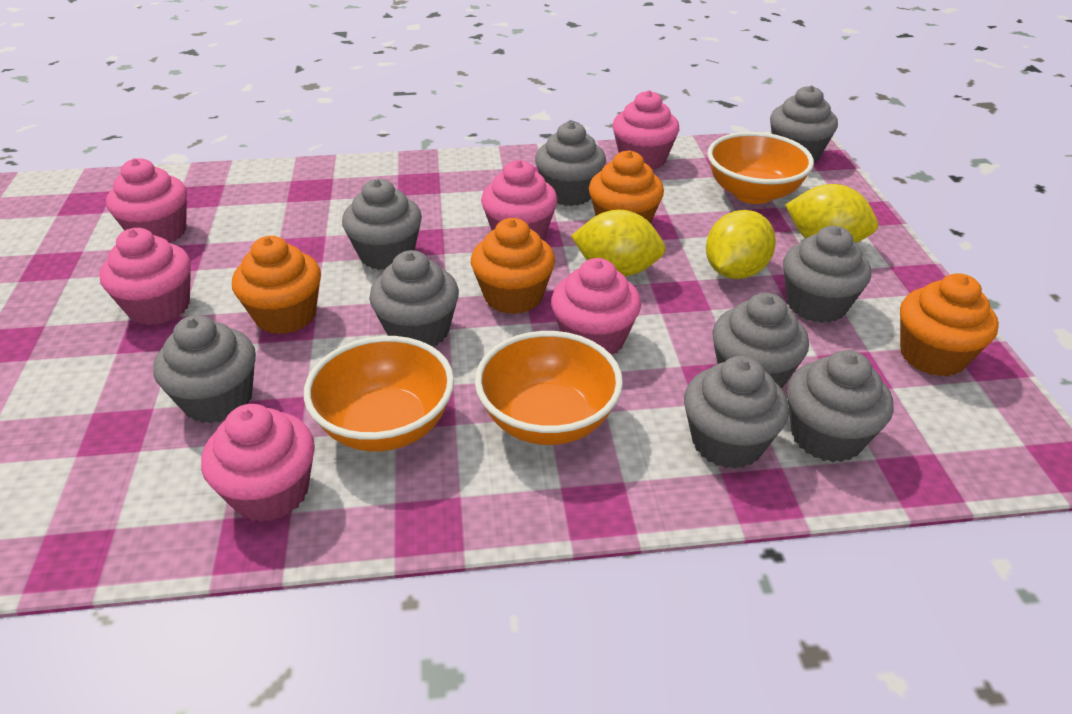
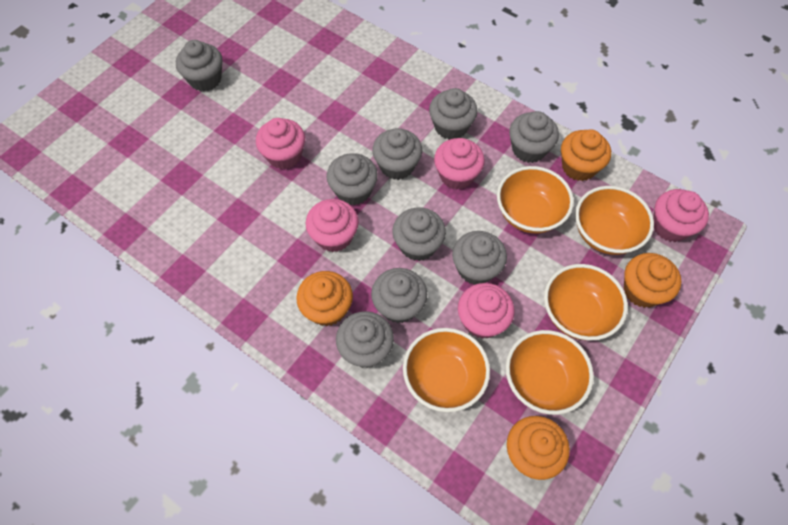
orange bowl: [304,336,454,451] [475,331,623,445] [707,132,814,204] = 3 -> [403,328,490,412] [497,166,574,233] [506,330,594,415] [544,264,628,341] [575,186,654,255] = 5
pink cupcake: [99,228,191,325] [106,158,187,243] [201,404,315,522] [481,160,557,240] [551,258,641,355] [612,90,679,169] = 6 -> [256,118,305,169] [306,199,359,252] [434,138,485,190] [458,283,515,339] [653,189,709,242] = 5
yellow lemon: [571,210,666,276] [706,210,776,279] [786,184,878,243] = 3 -> none = 0

